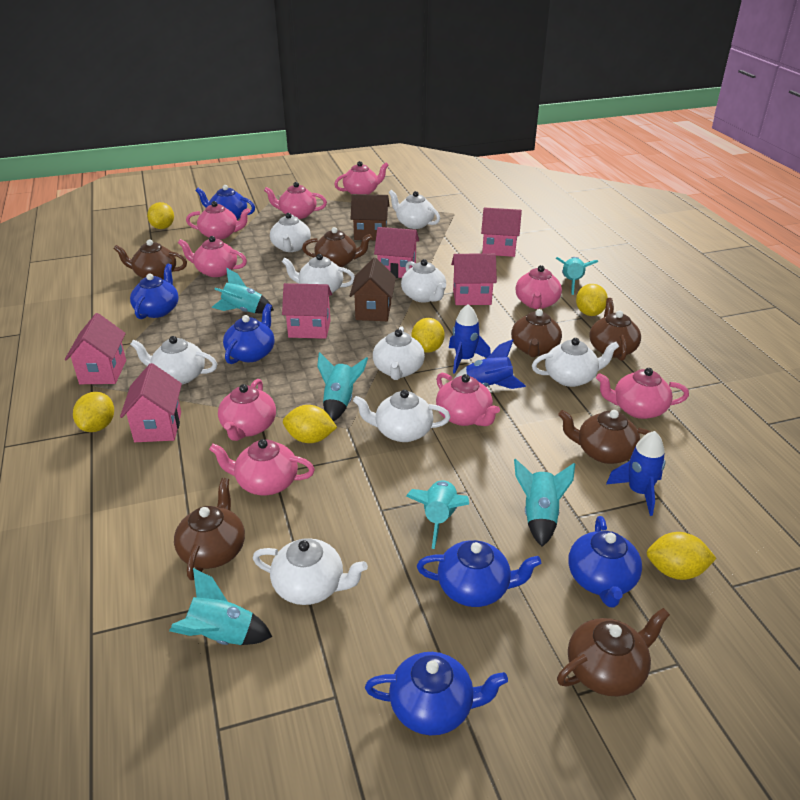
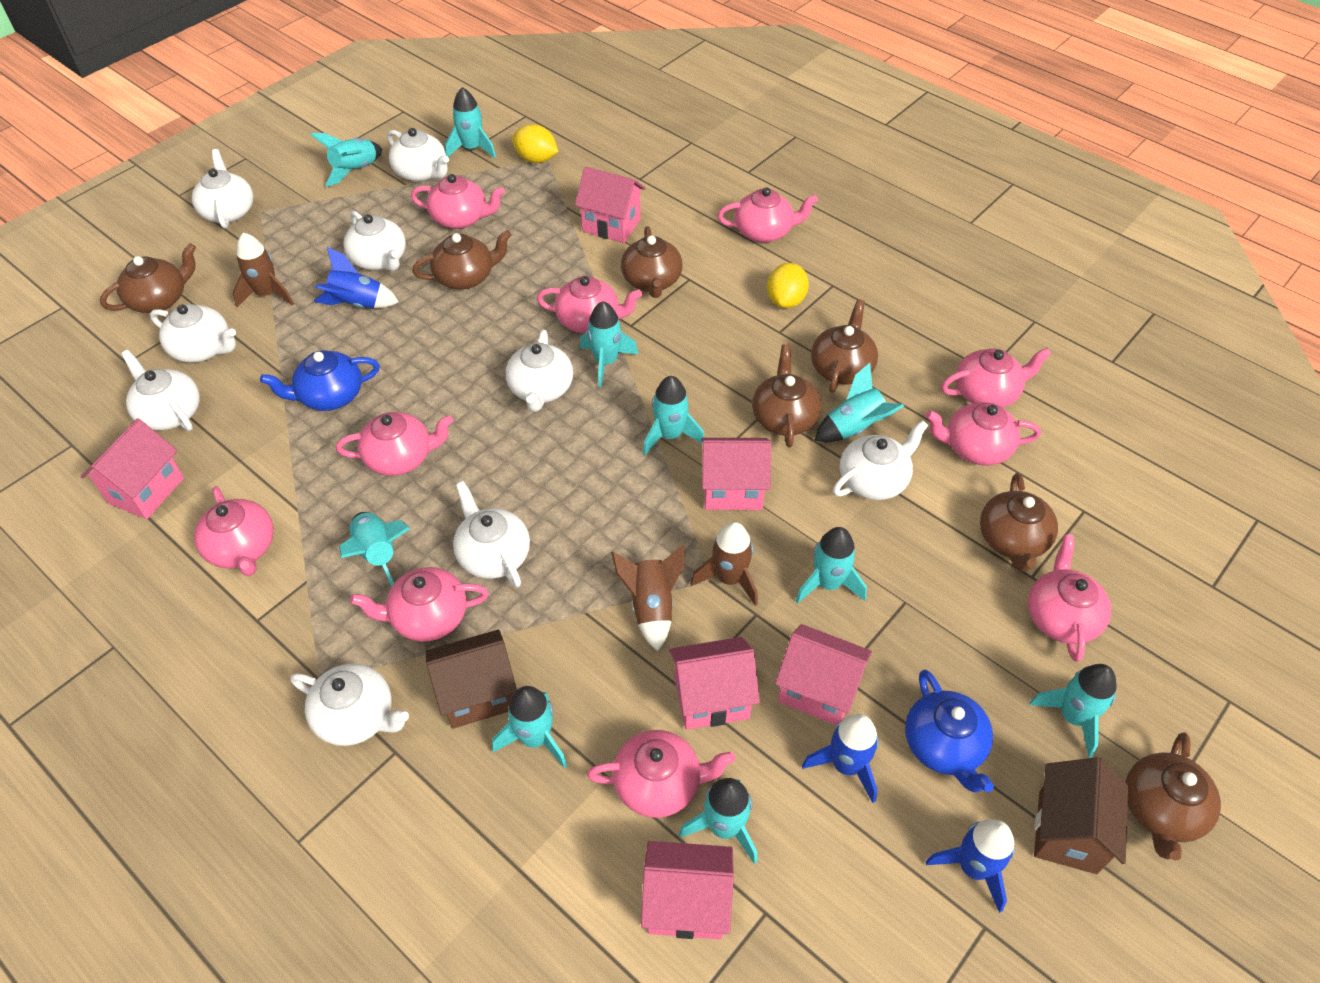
blue teapot: [130,264,179,319] [196,185,255,220] [223,303,274,364] [365,652,508,735] [417,540,541,607] [568,516,642,608] = 6 -> [260,350,380,411] [905,670,994,792] = 2
brown rocket: none = 0 -> [233,233,294,307] [611,545,684,651] [690,522,758,606] = 3
pink teapot: [178,236,247,277] [186,201,251,240] [209,439,315,495] [218,379,276,441] [264,182,327,219] [334,161,389,194] [436,373,500,426] [516,265,562,309] [596,368,689,419] = 9 -> [194,486,274,576] [336,412,453,476] [350,567,489,642] [411,174,505,229] [537,276,642,333] [587,730,735,818] [717,187,818,243] [925,402,1041,466] [941,348,1051,408] [1028,534,1111,662] = 10
turquoise rocket: [169,568,272,645] [211,268,274,313] [317,352,368,421] [406,480,469,549] [514,459,575,547] [556,257,598,295] = 6 -> [311,133,382,187] [339,512,410,587] [445,87,496,159] [492,686,567,768] [580,301,639,387] [643,376,704,455] [679,778,758,864] [796,527,867,604] [814,363,904,442] [1029,664,1117,758] = 10
yellow lemon: [73,392,114,432] [147,202,174,229] [283,405,337,443] [412,318,445,353] [576,284,608,316] [647,532,717,580] = 6 -> [512,124,559,163] [767,263,809,308] = 2

